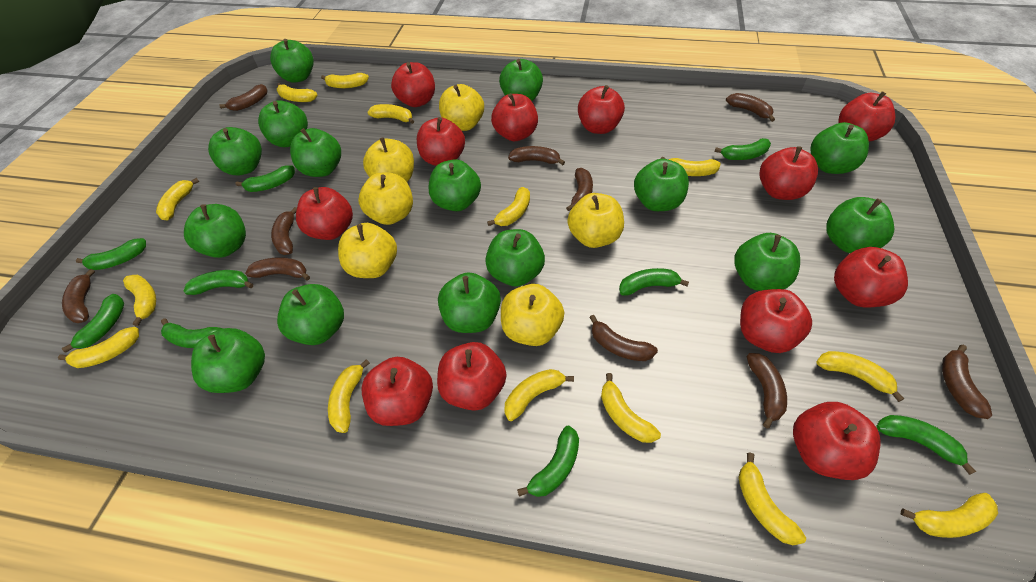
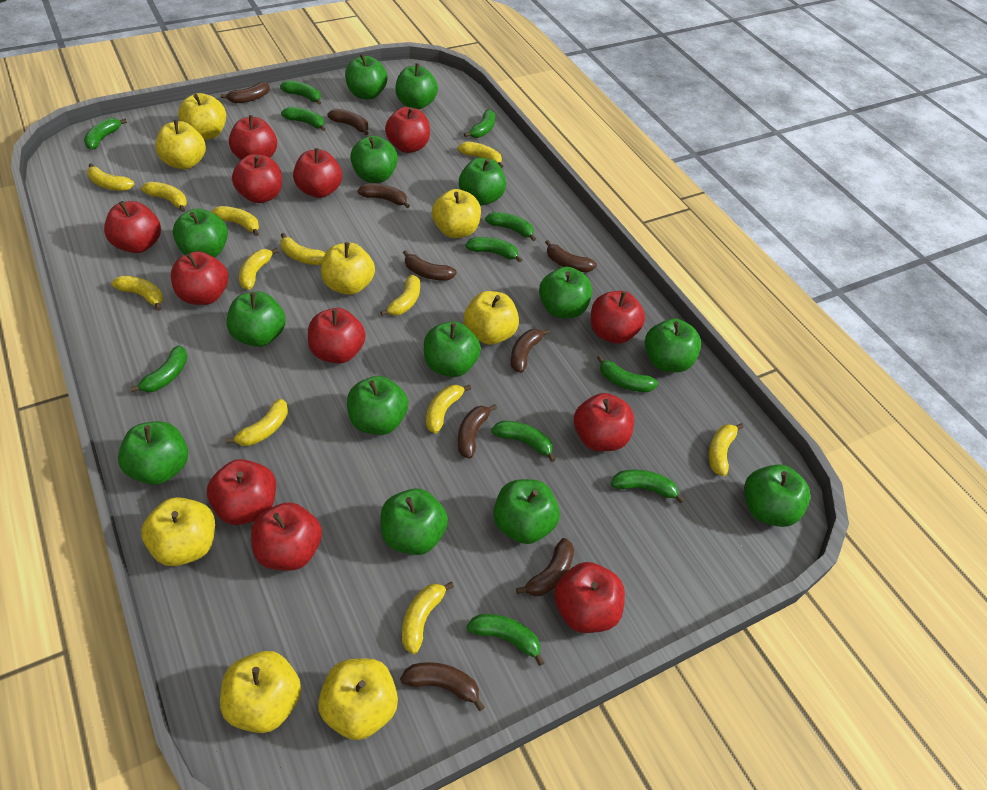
brown banana: [62,269,95,323] [219,84,268,111] [245,257,310,281] [271,207,297,255] [508,146,565,165] [566,168,593,211] [589,315,658,361] [726,93,775,122] [747,353,787,428] [942,345,992,419] = 10 -> [220,82,270,103] [327,109,368,135] [357,183,410,208] [400,662,485,711] [403,250,457,281] [458,404,497,459] [511,329,550,373] [516,538,574,596] [545,240,597,272] = 9
green apple: [184,204,246,258] [191,328,265,393] [208,127,262,175] [258,100,308,147] [270,39,314,83] [277,284,344,345] [290,128,341,177] [429,159,481,211] [438,272,501,333] [485,229,545,287] [499,59,543,101] [634,159,689,211] [734,233,800,291] [810,122,869,174] [826,197,894,253] = 15 -> [118,421,188,485] [173,208,228,258] [227,291,286,347] [345,54,388,100] [347,376,408,435] [350,136,398,183] [380,488,448,555] [395,63,438,110] [424,321,481,377] [459,158,506,205] [493,479,560,544] [539,267,592,318] [645,319,701,372] [744,464,810,527] = 14
green banana: [62,294,124,352] [76,238,146,270] [161,318,224,348] [183,270,253,295] [236,165,295,192] [517,426,579,497] [619,268,689,296] [714,138,771,160] [876,415,976,475] = 9 -> [84,118,127,150] [130,345,188,392] [280,80,321,105] [281,107,325,131] [464,109,495,138] [466,237,522,263] [467,614,545,666] [485,212,536,241] [491,421,556,462] [597,355,658,392] [611,470,684,504] = 11
yellow apple: [338,223,397,278] [358,173,413,225] [363,137,414,182] [439,84,484,131] [501,284,564,346] [567,193,624,248] = 6 -> [141,497,215,566] [156,119,206,169] [178,93,226,140] [220,651,301,733] [318,658,398,740] [321,242,375,295] [432,189,481,238] [464,291,519,345] = 8
yellow banana: [58,327,139,368] [123,275,156,326] [156,178,199,221] [277,83,318,102] [321,73,369,88] [328,359,370,433] [367,104,414,124] [487,187,530,226] [504,369,574,421] [601,373,661,443] [661,156,721,176] [738,452,806,545] [816,351,904,402] [901,493,998,538] = 14 -> [87,163,134,191] [111,276,163,311] [141,182,187,212] [211,206,259,236] [226,399,288,446] [239,248,279,290] [280,233,325,265] [380,275,420,316] [402,582,454,654] [426,385,471,434] [457,142,503,168] [709,423,744,476] = 12

